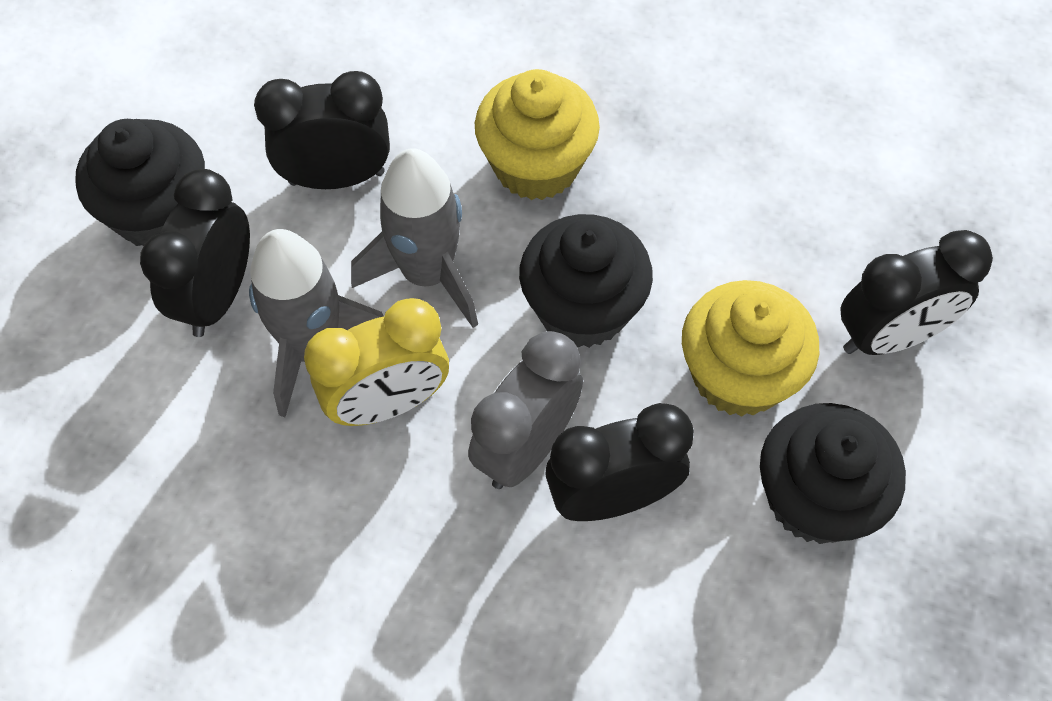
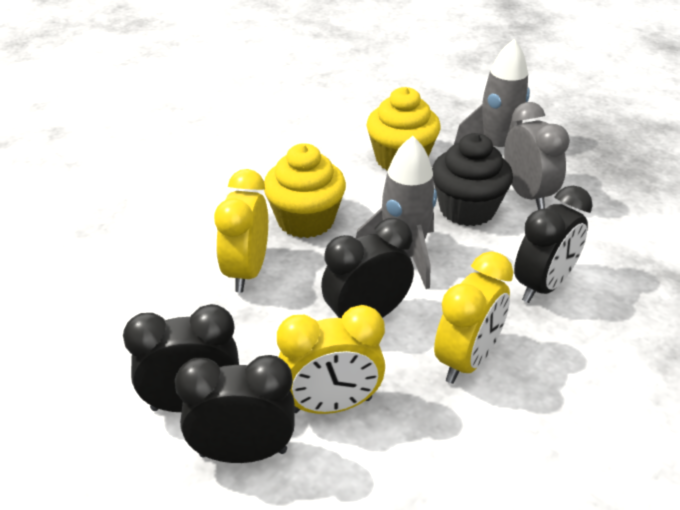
black cupcake: [75,119,205,246] [519,214,653,348] [760,403,906,544] = 3 -> [432,133,513,226] = 1
yellow clock: [304,298,449,426] = 1 -> [214,169,268,292] [277,305,385,414] [434,251,513,384] = 3

